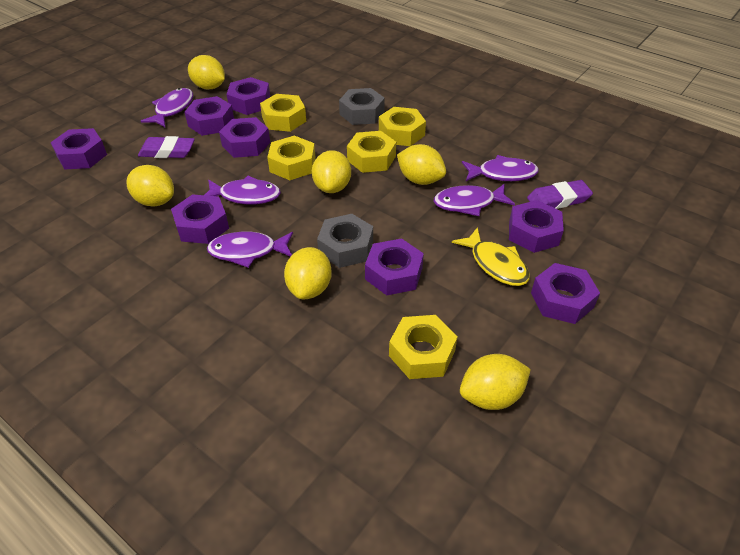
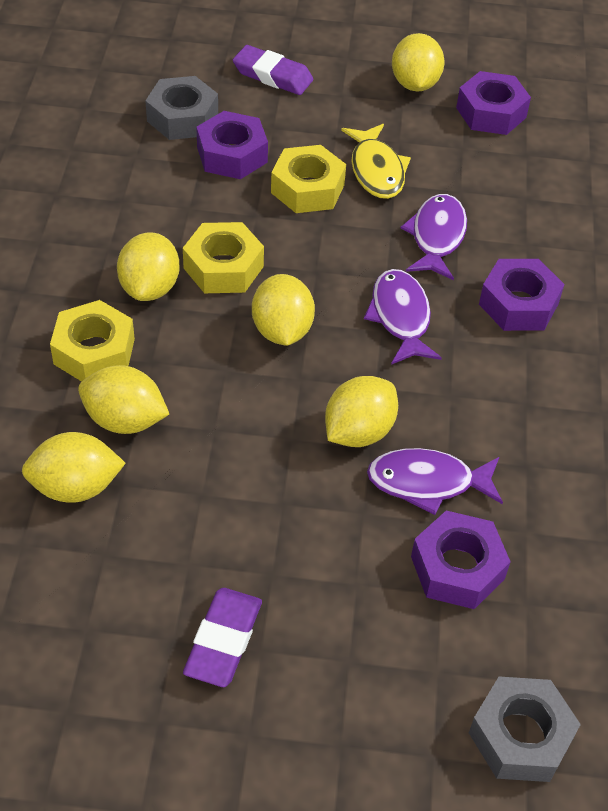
purple fish: [141,88,193,127] [205,176,281,204] [207,232,293,268] [434,184,515,216] [462,155,539,181] = 5 -> [364,269,442,365] [367,448,503,515] [401,194,467,280] = 3
purple nut: [50,128,107,170] [171,194,229,244] [184,96,234,136] [219,117,270,158] [227,77,270,115] [365,239,424,296] [509,200,564,253] [531,263,600,324] = 8 -> [196,111,268,179] [411,510,511,609] [456,71,531,135] [479,259,564,331] = 4
yellow nut: [260,94,306,132] [267,136,316,180] [347,131,396,173] [379,107,426,146] [389,315,458,379] = 5 -> [50,300,135,382] [183,222,264,293] [271,145,346,213] = 3

